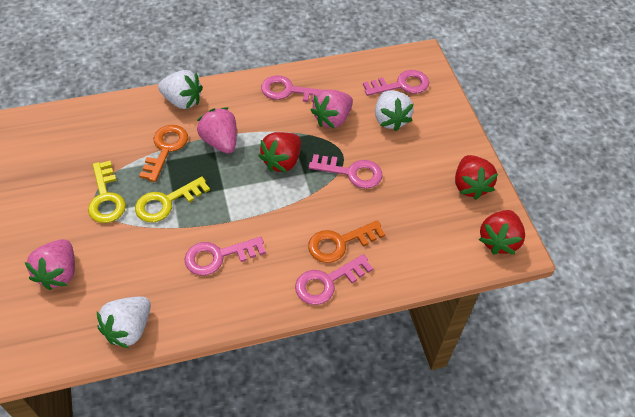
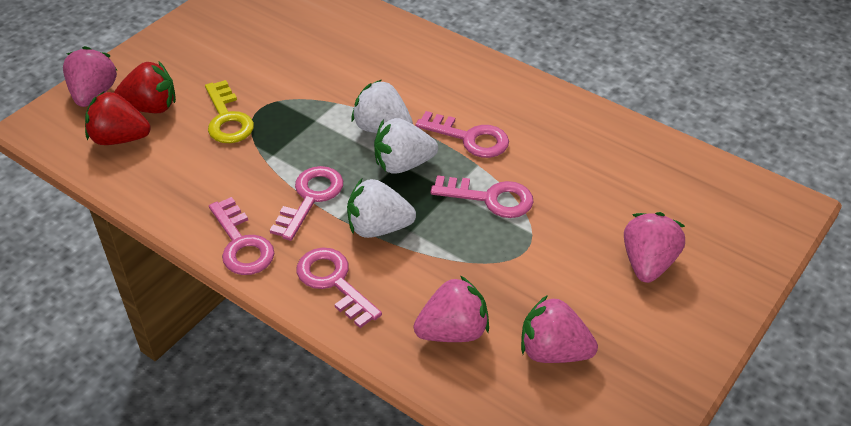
orange key: [139,125,188,182] [308,220,385,263] = 2 -> none = 0
pink strawberry: [25,239,75,290] [197,108,237,154] [310,89,353,128] = 3 -> [63,46,118,107] [414,275,489,342] [521,295,598,363] [624,212,685,283] = 4
red strawberry: [258,132,301,173] [455,155,498,200] [479,210,525,255] = 3 -> [85,91,151,145] [114,62,176,113] = 2
yellow key: [88,161,126,223] [135,176,210,223] = 2 -> [205,80,254,143] = 1

